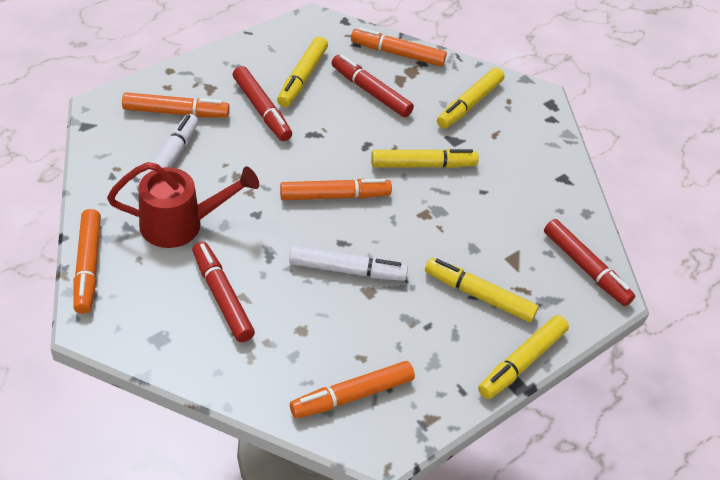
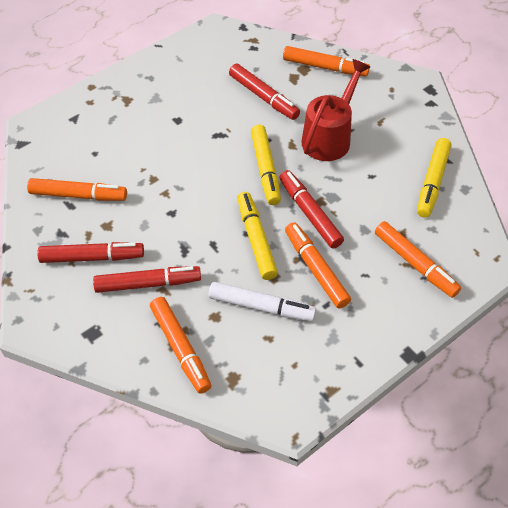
white marker: [136,114,198,192] [289,245,408,281] = 2 -> [209,282,316,322] = 1
yellow marker: [277,37,328,107] [371,149,479,168] [425,258,539,323] [437,68,505,129] [478,315,569,399] = 5 -> [237,192,278,280] [251,125,281,205] [417,138,451,218] = 3

